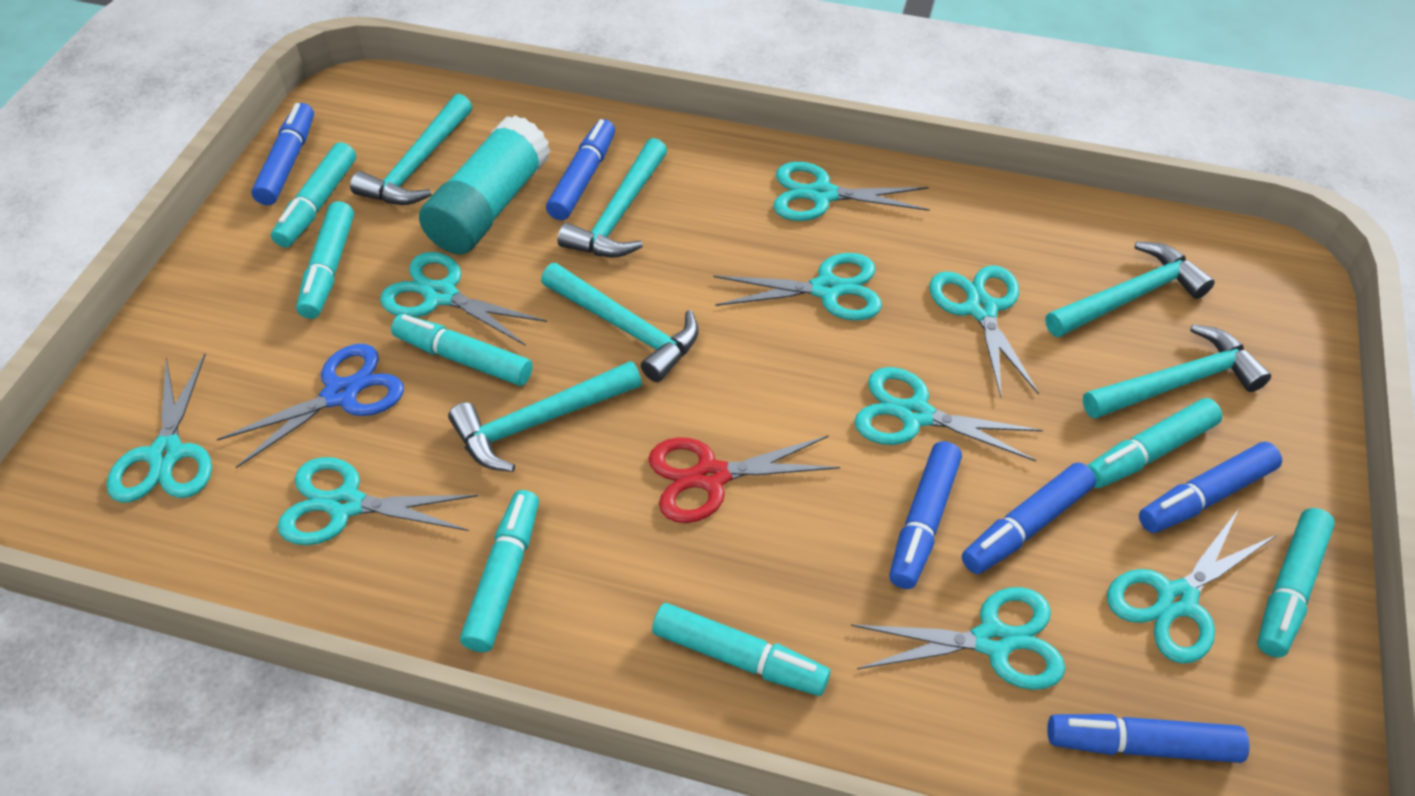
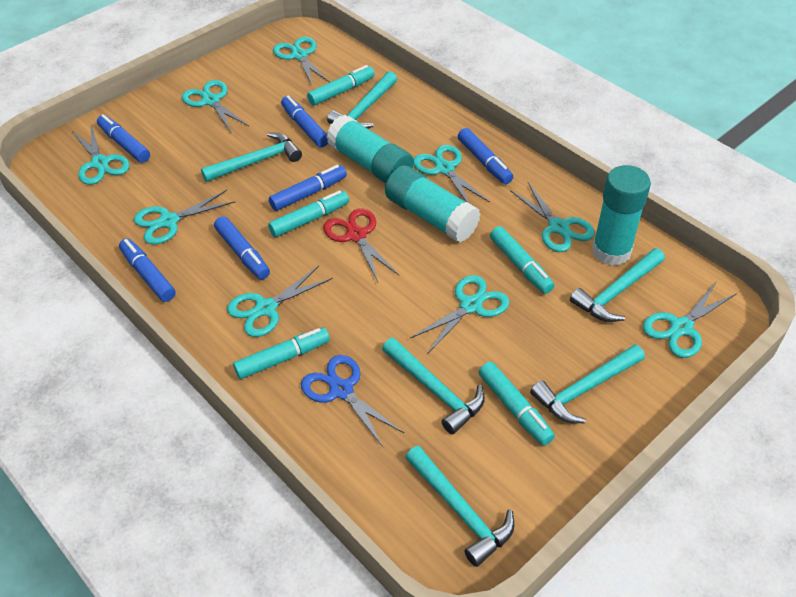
turquoise glue stick: [419,115,550,255] = 1 -> [326,115,414,183] [385,165,481,243] [592,165,651,266] = 3
turquoise marker: [271,142,356,248] [296,201,354,319] [391,314,533,386] [460,490,539,652] [652,603,830,696] [1087,398,1223,488] [1257,508,1335,657] = 7 -> [233,327,330,379] [268,190,349,237] [307,65,375,106] [479,362,555,446] [490,226,555,294] = 5

